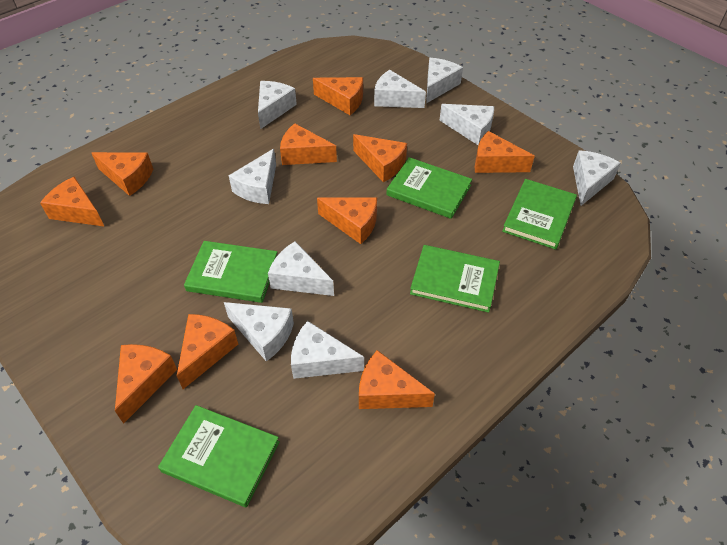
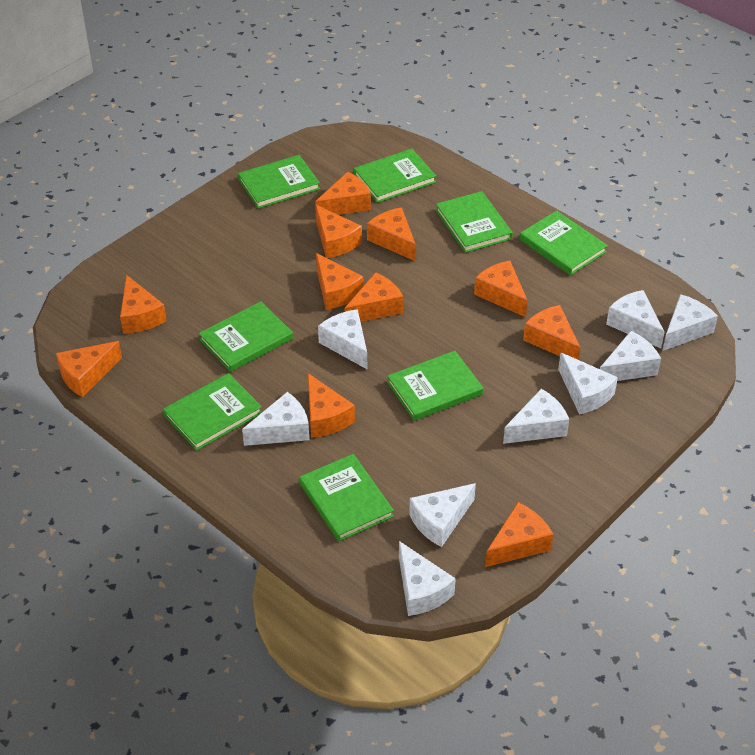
green book: [158,405,280,507] [184,241,277,303] [386,157,472,219] [410,245,500,313] [502,179,577,250] = 5 -> [163,373,262,451] [199,301,293,372] [238,155,320,209] [299,454,394,541] [354,149,436,203] [387,351,483,421] [436,191,513,253] [520,211,608,275] = 8
orange cheese: [40,177,104,226] [92,152,153,196] [115,344,177,424] [177,314,238,389] [280,123,337,165] [313,77,363,115] [317,197,377,244] [353,134,407,182] [359,350,435,409] [475,131,535,173] = 10 -> [56,341,122,397] [120,275,167,333] [308,373,355,438] [315,172,371,215] [315,205,362,258] [316,253,363,310] [344,272,403,322] [367,207,416,261] [474,261,528,317] [485,502,553,567] [523,305,581,360] = 11

